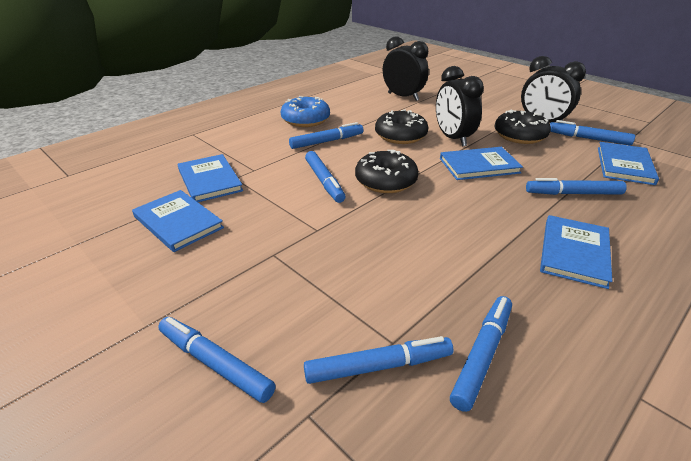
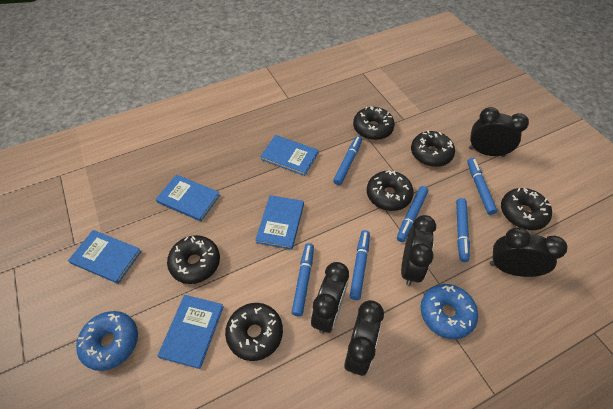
black clock: [383,36,429,101] [436,66,484,147] [521,56,586,123] = 3 -> [311,262,349,333] [344,300,384,376] [401,215,436,286] [469,107,529,157] [490,227,567,277] = 5
black donut: [355,150,419,193] [375,110,428,144] [494,110,551,144] = 3 -> [167,235,220,284] [225,303,283,361] [353,106,395,140] [367,171,414,211] [411,130,455,167] [501,188,552,230] = 6
blue donut: [281,96,330,127] = 1 -> [76,311,138,371] [420,284,478,339] = 2
blue marker: [158,317,276,403] [289,122,364,149] [304,336,453,384] [305,151,346,203] [450,296,512,412] [526,178,627,195] [550,120,635,145] = 7 -> [292,243,314,316] [333,136,362,185] [350,230,370,300] [397,186,428,242] [456,198,470,262] [467,158,497,215] = 6

